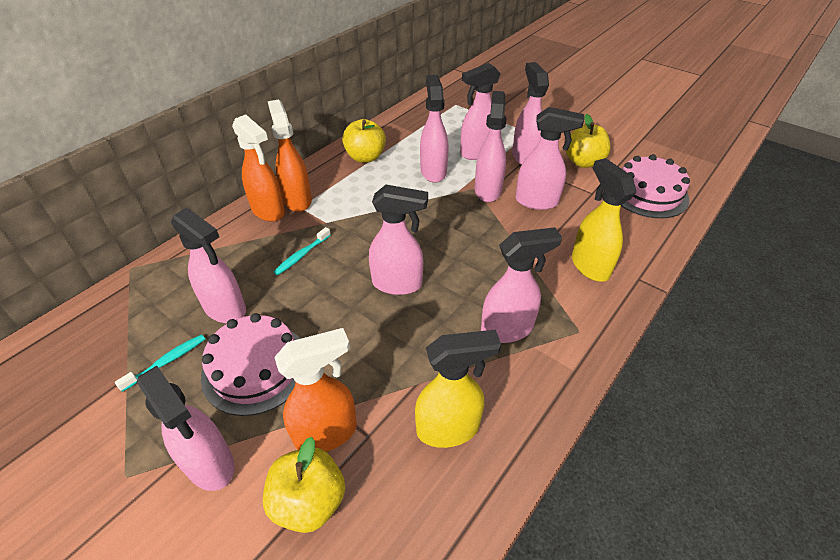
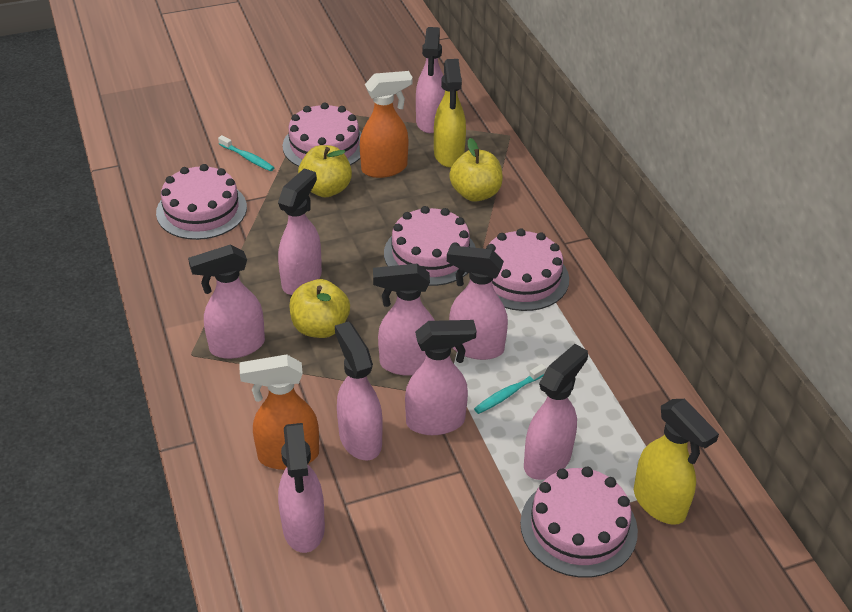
orange spray bottle: [232,114,285,221] [268,99,312,212] [274,328,357,452] = 3 -> [239,354,319,470] [360,71,413,178] = 2
pink cake: [201,313,301,416] [621,154,690,218] = 2 -> [156,164,247,240] [282,103,362,167] [384,206,476,286] [486,228,569,311] [520,467,638,578] = 5

